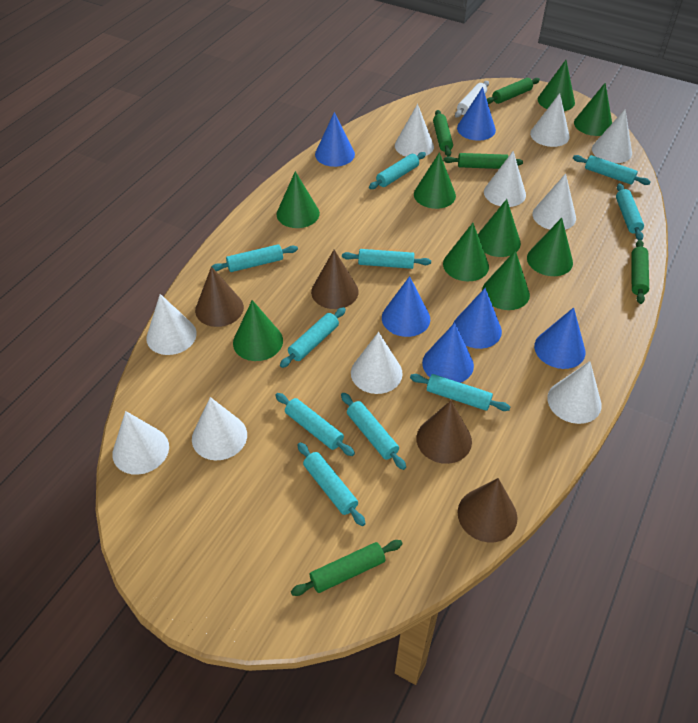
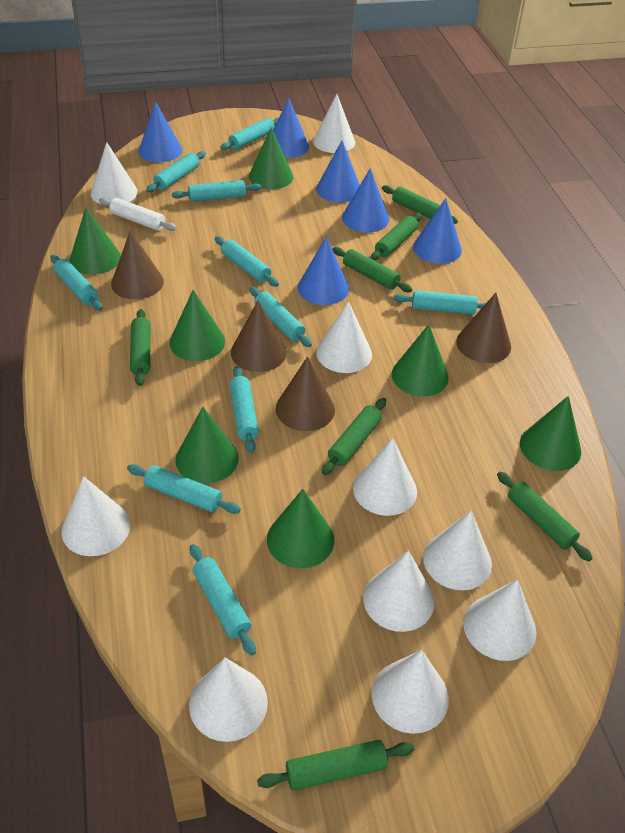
green cone: [233,300,283,361] [276,171,320,228] [414,152,456,209] [443,223,489,281] [478,199,521,257] [482,250,530,310] [527,218,573,276] [538,60,575,111] [574,83,612,136] = 9 -> [69,207,121,274] [169,290,225,361] [175,407,239,484] [249,127,293,189] [267,489,334,568] [392,324,449,396] [520,396,581,471] = 7
green rolling pin: [291,540,402,596] [433,110,453,156] [443,153,523,169] [487,78,540,104] [631,240,649,304] = 5 -> [130,309,151,386] [257,740,414,791] [322,398,386,475] [332,247,412,292] [370,213,422,261] [382,185,458,224] [497,472,593,561] = 7

